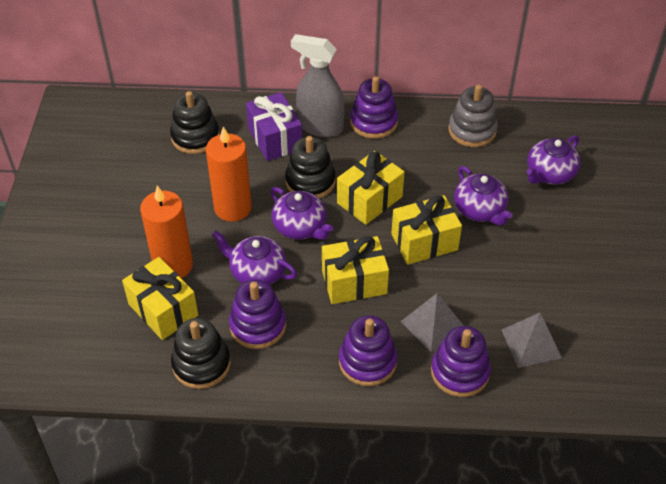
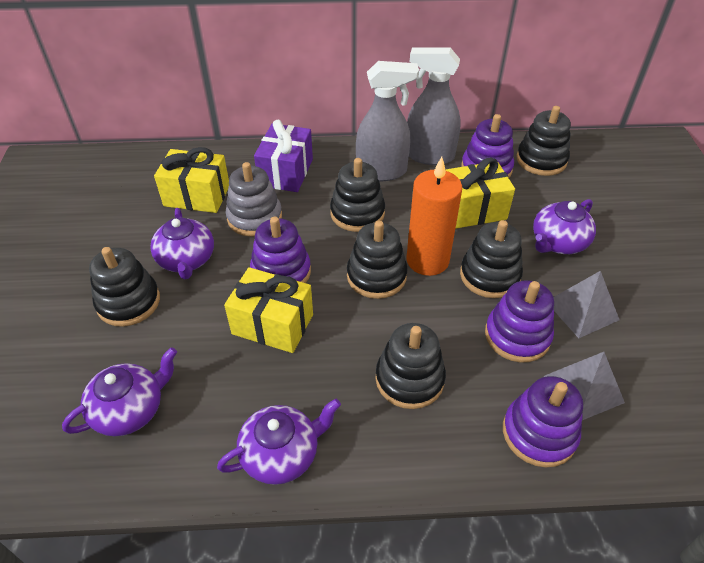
black stacking toy: [170,91,220,154] [171,318,231,389] [285,136,336,198] = 3 -> [89,247,160,327] [330,158,385,232] [347,221,408,299] [375,323,446,409] [460,220,523,298] [517,106,571,176] = 6
grey spray bottle: [291,34,345,137] = 1 -> [356,61,419,181] [407,47,461,165] = 2
orange candle: [140,185,193,278] [206,126,252,222] = 2 -> [406,157,462,276] = 1
yellow gift: [122,257,198,340] [322,236,389,304] [337,151,405,225] [391,195,462,265] = 4 -> [154,147,229,213] [224,267,313,353] [445,158,515,229] = 3

